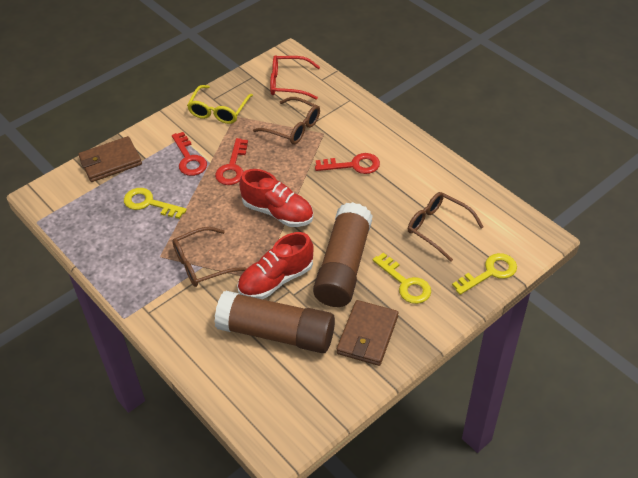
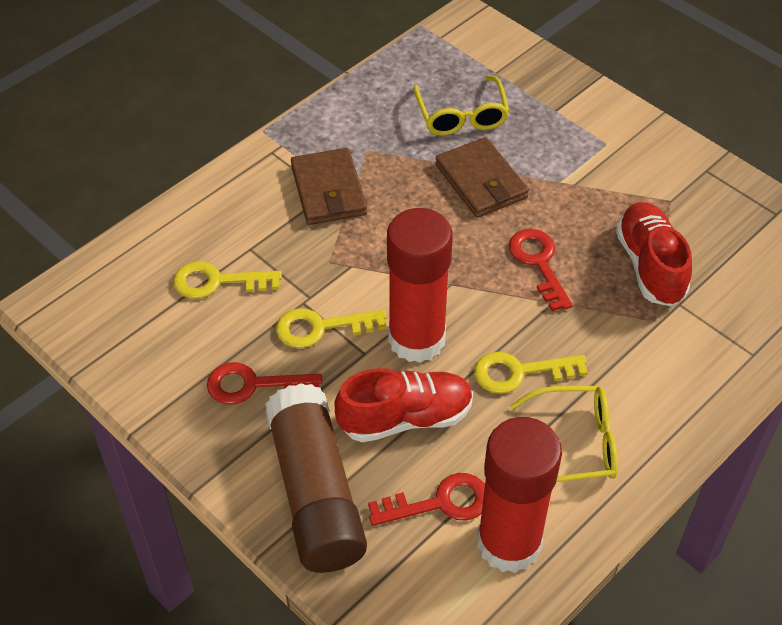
brown glasses: [172,227,247,287] [253,97,320,144] [408,192,484,262] = 3 -> none = 0
brown glue stick: [214,291,335,353] [313,202,373,307] = 2 -> [265,383,367,573] = 1
red glasses: [270,55,320,100] = 1 -> none = 0
red glue stick: none = 0 -> [387,208,453,363] [477,417,562,573] = 2
yellow glasses: [187,85,253,124] = 1 -> [413,76,509,135] [510,386,618,482] = 2

